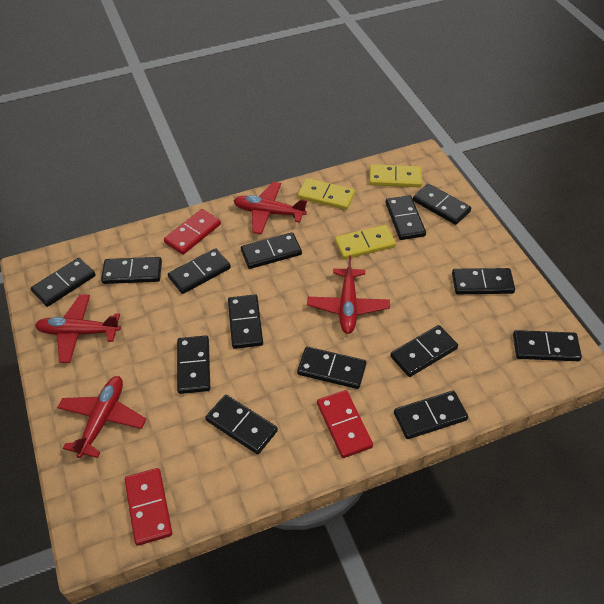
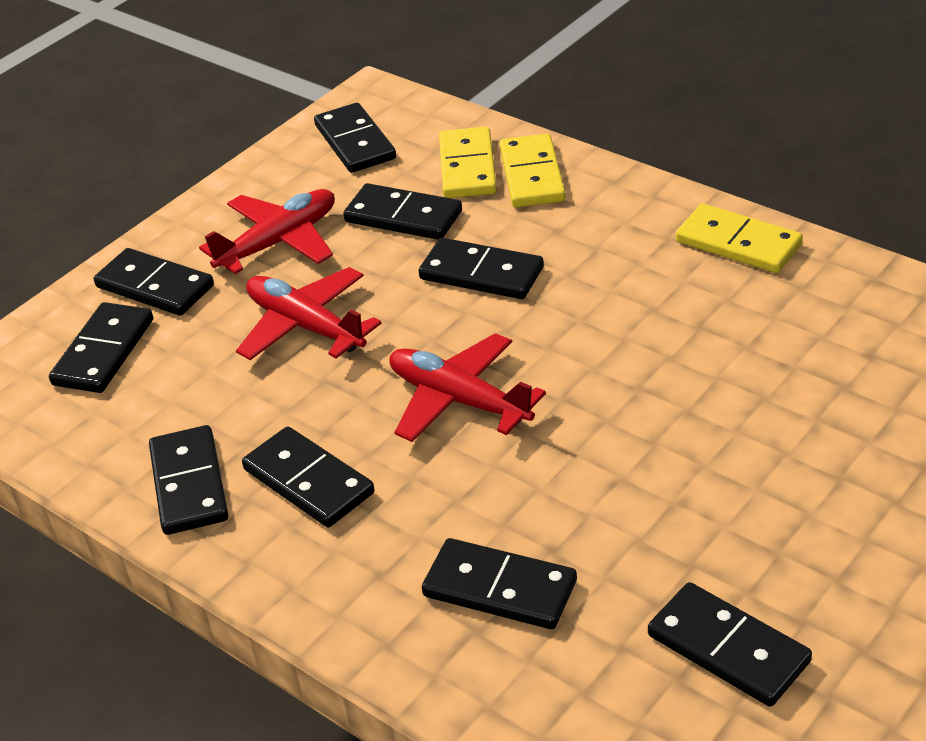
black domino: [31,258,96,307] [101,257,162,284] [168,248,231,294] [177,335,210,394] [205,395,278,454] [228,294,263,349] [241,232,302,269] [297,347,366,389] [386,195,426,240] [390,325,458,377] [394,391,468,439] [413,184,471,225] [452,268,515,294] [513,330,582,361] = 14 -> [49,302,153,393] [94,248,214,316] [149,425,228,535] [242,426,374,527] [314,103,396,173] [343,183,462,240] [419,238,544,299] [422,538,577,629] [648,582,812,707] = 9
red domino: [125,468,172,546] [164,209,221,255] [317,390,373,458] = 3 -> none = 0
red plane: [35,294,121,363] [57,376,146,458] [233,182,307,234] [307,256,390,334] = 4 -> [199,189,335,274] [236,267,382,360] [389,333,546,442] = 3

